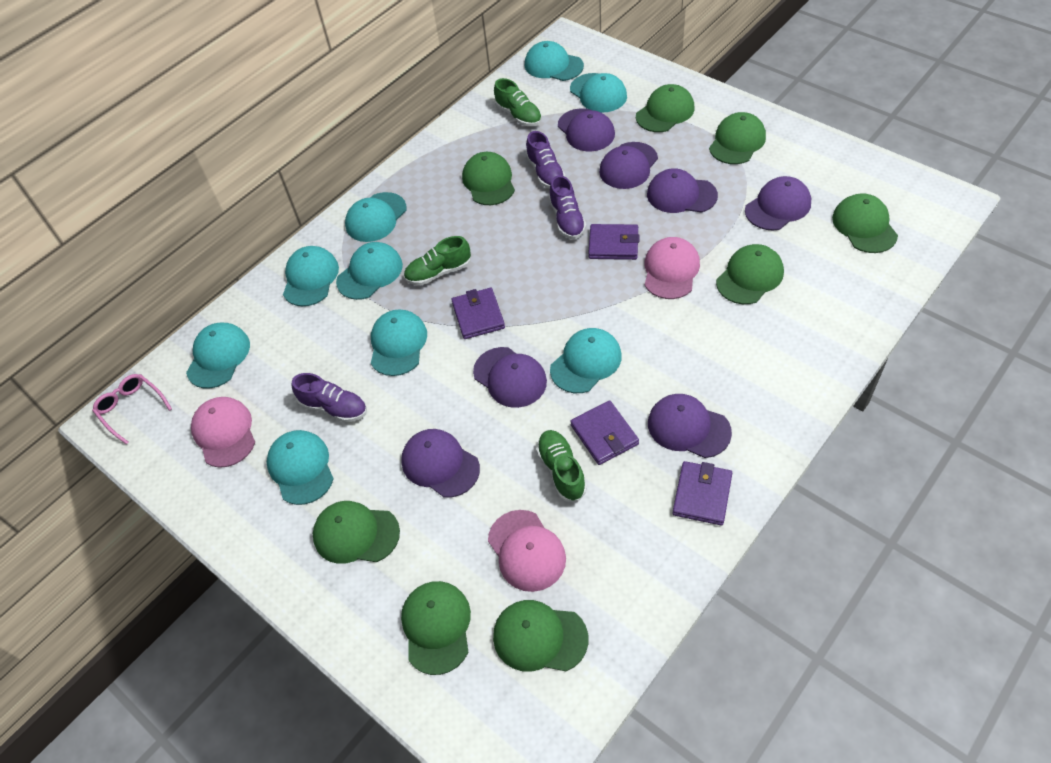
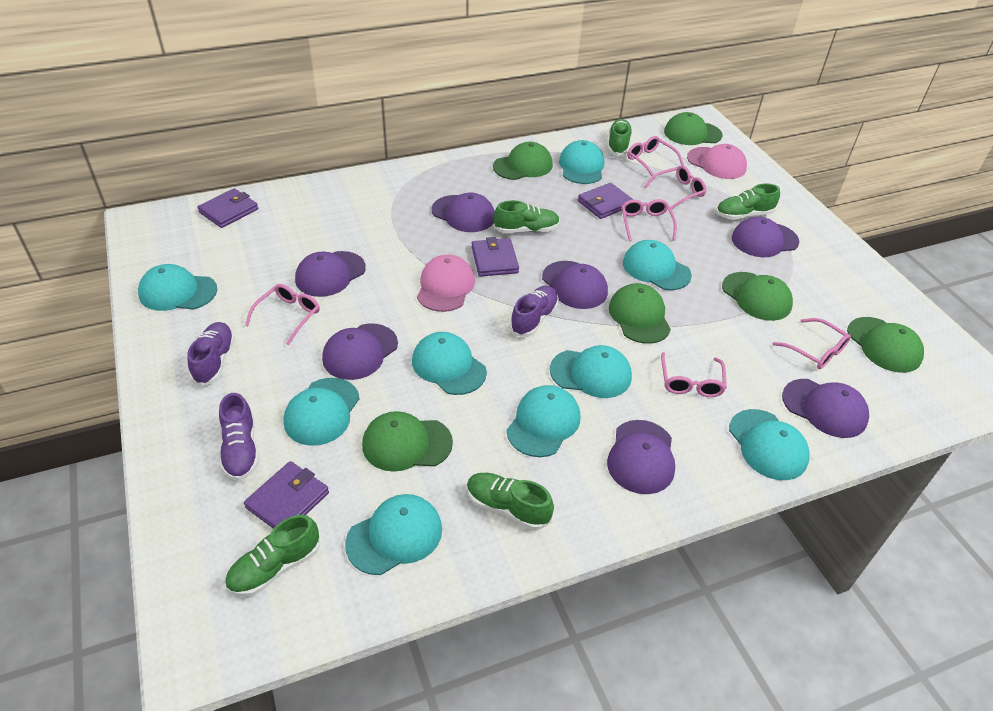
green cap: [313,501,400,564] [401,581,471,675] [462,152,515,205] [493,600,588,672] [636,84,694,132] [709,112,766,164] [716,244,784,304] [832,193,898,253] = 8 -> [362,411,453,472] [493,142,553,180] [609,283,671,344] [664,112,723,145] [722,272,793,321] [847,317,924,373] = 6
green shoe: [404,236,471,285] [494,78,542,126] [536,430,587,502] = 3 -> [225,515,320,596] [467,473,554,530] [494,200,560,233] [608,119,632,156] [716,183,780,220] = 5
pink cap: [191,397,255,468] [488,510,566,592] [645,237,700,299] = 3 -> [417,254,475,312] [687,144,747,179] = 2
pink glasses: [92,374,172,445] = 1 -> [245,284,320,345] [621,199,677,241] [627,136,684,179] [644,165,706,210] [661,352,727,397] [773,318,851,369] = 6

